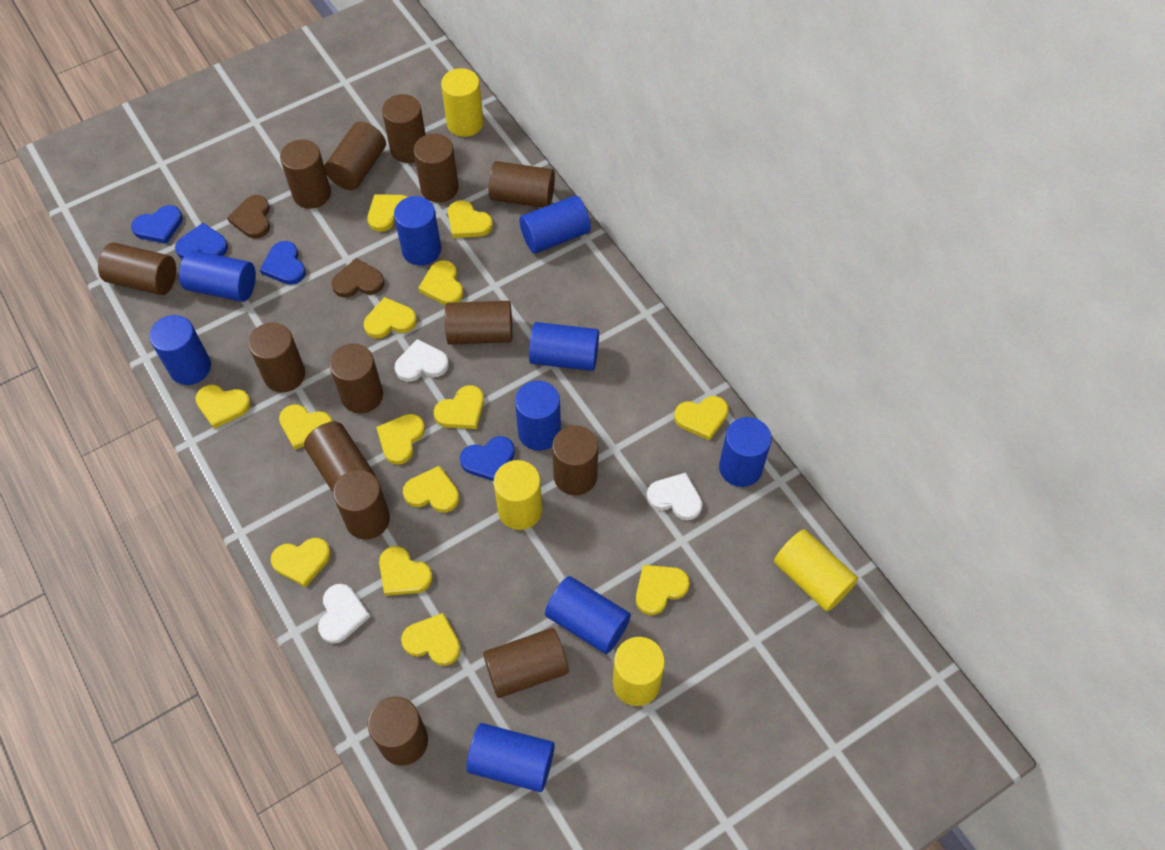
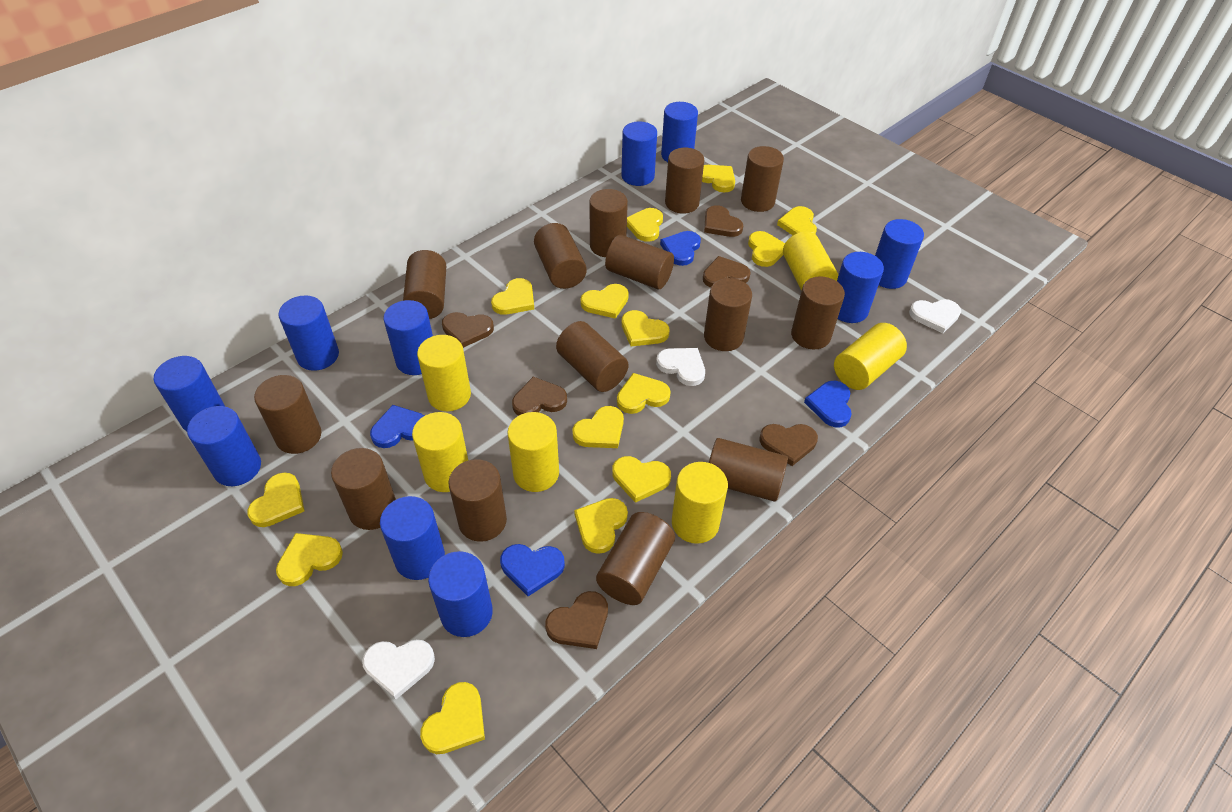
blue cylinder: [149,315,211,385] [179,250,256,302] [394,196,441,266] [466,723,555,792] [515,381,561,451] [520,195,591,253] [529,322,599,371] [545,576,631,654] [719,417,772,487] = 9 -> [154,356,225,431] [187,406,261,486] [278,296,339,371] [380,496,445,580] [383,300,433,375] [428,551,493,637] [621,122,657,186] [661,102,698,162] [837,252,884,323] [875,219,924,289] = 10
brown heart: [227,195,270,239] [332,258,384,297] = 2 -> [442,312,494,348] [512,377,567,416] [545,591,608,649] [703,256,751,288] [704,205,743,237] [759,424,818,466] = 6
yellow cylinder: [441,68,484,137] [494,460,542,530] [613,637,665,706] [774,529,858,611] = 4 -> [412,412,469,492] [417,335,471,411] [507,412,559,492] [672,462,728,544] [783,231,838,291] [834,323,907,390] = 6

